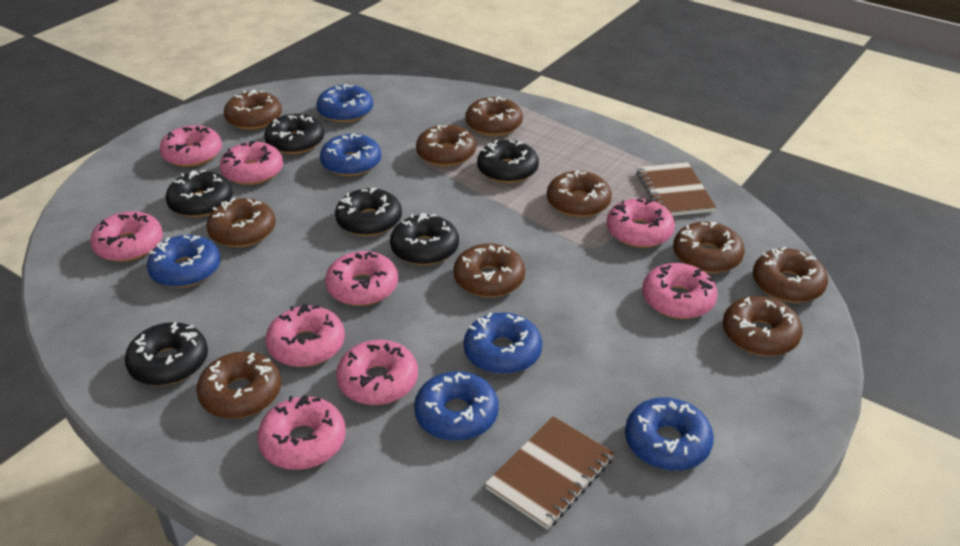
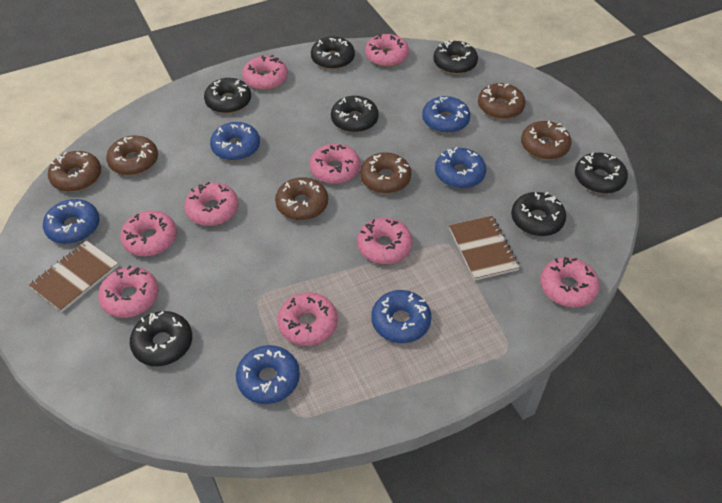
black donut: [125,322,208,386] [166,170,233,217] [264,114,324,154] [335,188,402,236] [390,213,459,265] [477,140,539,183] = 6 -> [130,311,192,366] [204,78,251,113] [311,36,355,69] [331,96,379,133] [433,40,478,74] [511,192,566,236] [575,152,628,194] = 7
brown donut: [196,352,281,419] [206,198,276,247] [224,90,282,130] [416,125,476,166] [453,243,525,298] [465,97,523,136] [547,171,612,217] [673,222,745,273] [723,296,802,356] [753,247,828,303] = 10 -> [48,151,101,192] [106,136,158,175] [275,177,328,220] [360,152,411,193] [478,83,526,119] [521,121,572,160] = 6

